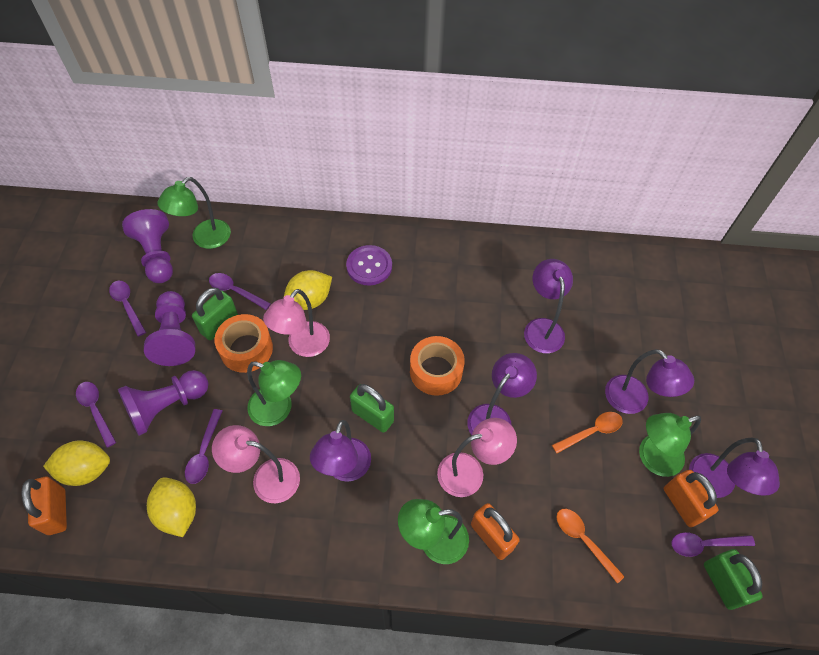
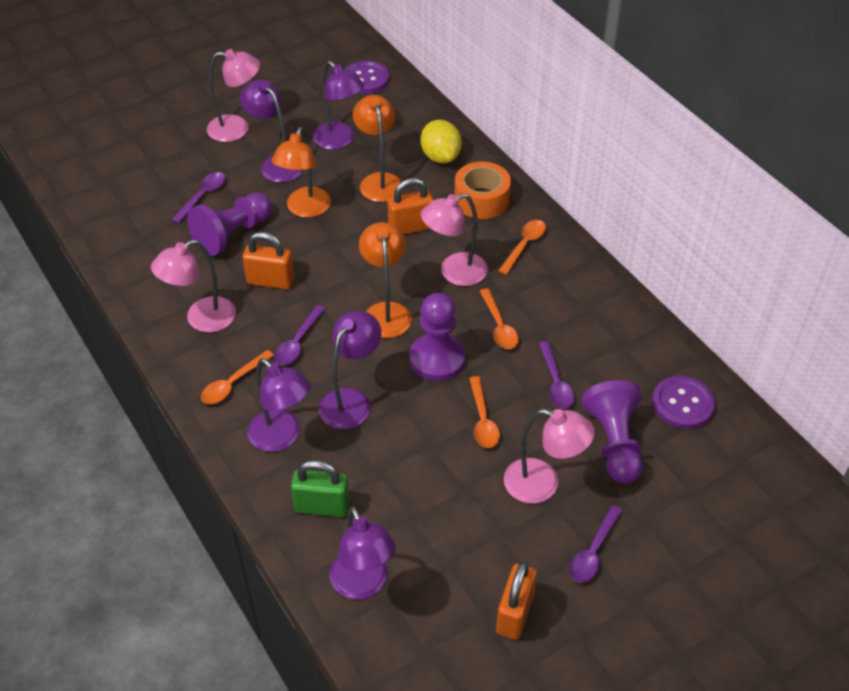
green lamp: [157,177,231,249] [247,360,301,426] [398,499,469,564] [639,413,701,477] = 4 -> none = 0
green padlock: [192,288,238,340] [350,384,394,433] [704,549,763,610] = 3 -> [291,460,350,517] = 1
orange lamp: none = 0 -> [272,127,331,218] [353,95,403,202] [359,222,412,338] = 3
orange spoon: [552,412,623,453] [557,509,625,584] = 2 -> [201,350,274,404] [469,376,500,448] [480,288,519,349] [498,220,546,275] = 4
orange tape: [214,314,273,373] [410,336,465,396] = 2 -> [454,162,511,219] = 1
pink lamp: [212,425,300,503] [263,289,330,357] [437,418,517,497] = 3 -> [151,240,236,333] [207,49,260,142] [421,193,488,286] [504,409,595,504] = 4
purple button: [346,245,392,286] = 1 -> [344,60,390,94] [652,376,715,429] = 2
purple spoon: [76,382,116,447] [109,281,146,337] [185,409,222,484] [209,273,271,310] [672,532,755,557] = 5 -> [172,172,225,224] [274,305,326,365] [539,341,575,409] [569,505,623,583] = 4
yellow lemon: [43,440,110,486] [147,477,196,537] [284,270,332,310] = 3 -> [421,120,462,163] = 1

